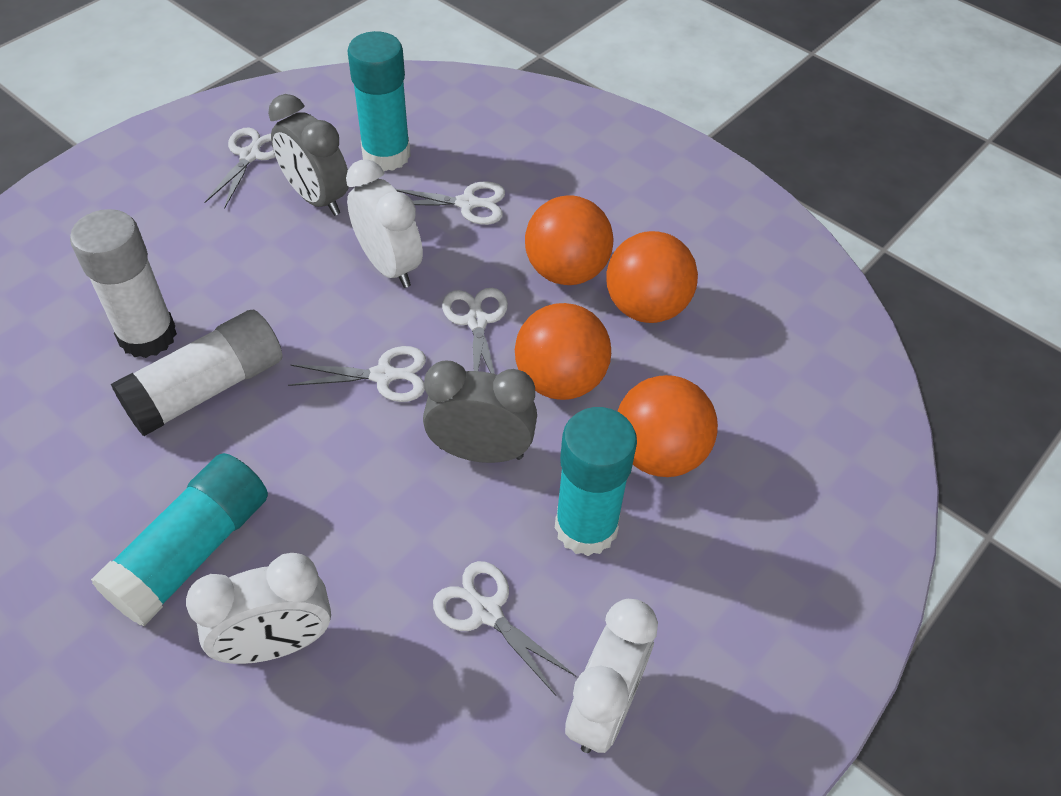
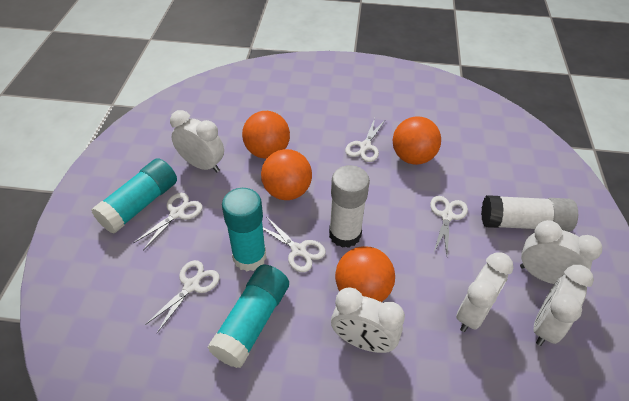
grey clock: [268,94,349,216] [423,361,537,463] = 2 -> none = 0
white clock: [186,553,331,664] [346,159,423,288] [565,599,658,753] = 3 -> [170,110,224,172] [331,287,405,353] [456,253,513,332] [520,220,602,284] [534,265,594,346] = 5

